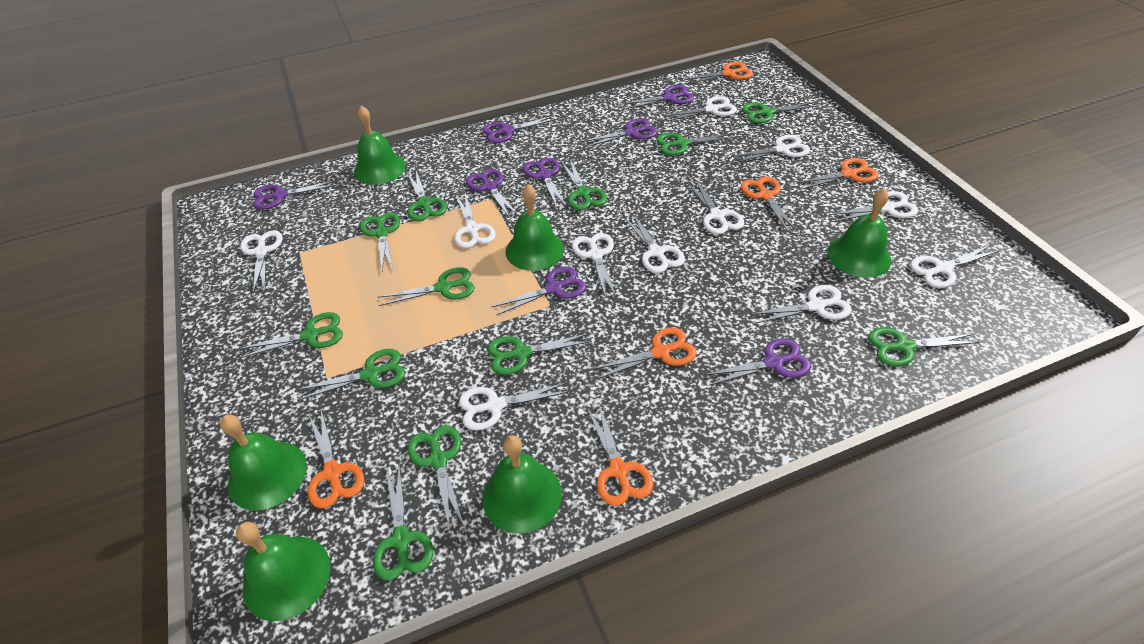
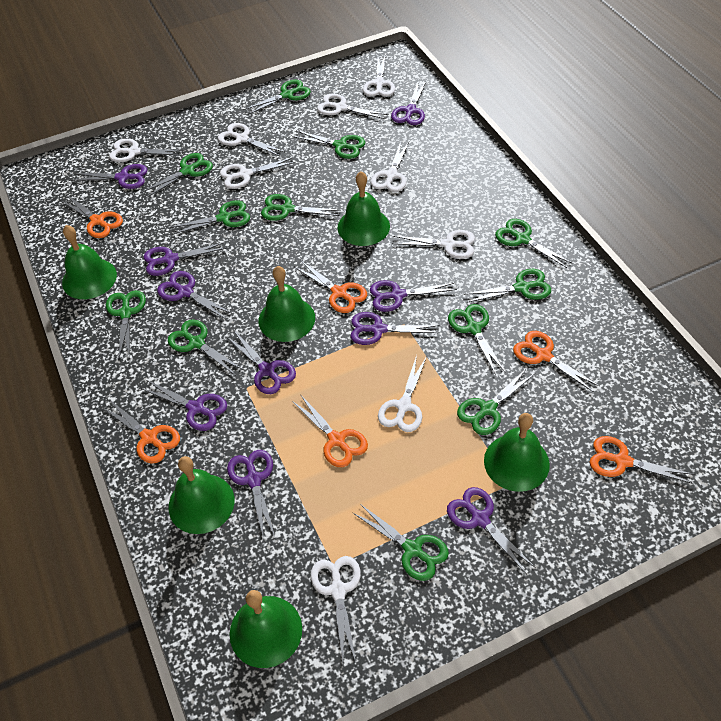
purple scissors: [253,180,337,210] [466,169,519,218] [482,116,557,143] [492,266,586,316] [523,158,566,207] [582,118,657,147] [622,85,694,109] [704,338,811,386] = 8 -> [71,164,148,189] [140,380,227,431] [144,242,226,276] [157,271,233,319] [227,331,296,394] [227,450,275,540] [350,312,440,345] [370,280,457,312] [391,80,426,125] [447,487,536,574] = 10
white scissors: [240,230,283,294] [454,193,496,248] [459,383,570,431] [572,233,617,298] [623,213,685,273] [664,96,737,122] [687,179,744,234] [731,135,810,163] [750,285,852,324] [829,191,918,222] [910,245,999,288] = 11 -> [109,139,184,162] [218,123,286,157] [220,157,296,189] [311,556,361,662] [317,93,388,119] [363,56,395,97] [371,142,409,192] [378,355,427,432] [392,230,475,259] = 9

